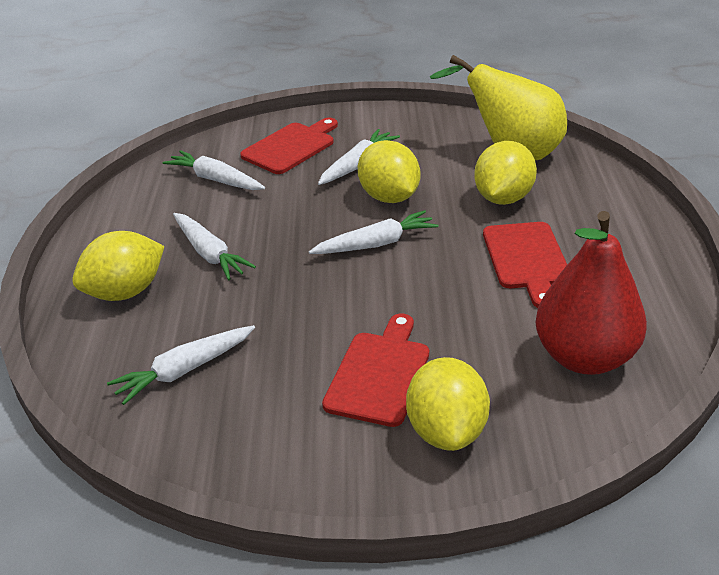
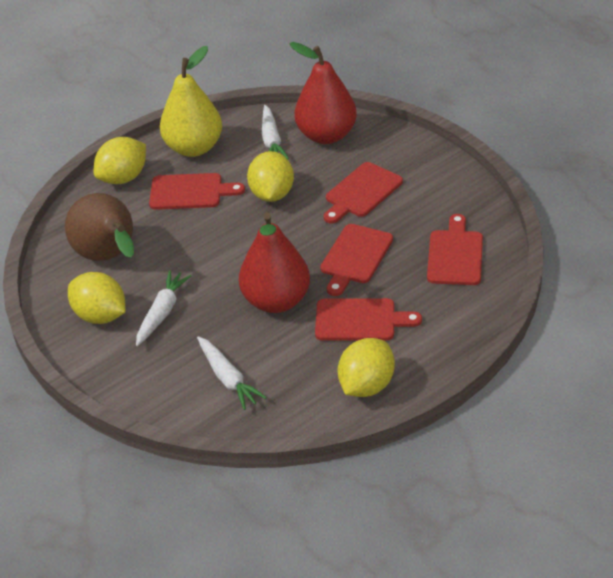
brown pear: none = 0 -> [65,193,134,261] = 1
red cutting board: [240,118,338,174] [322,313,429,427] [483,222,567,308] = 3 -> [149,173,245,210] [315,298,422,341] [320,224,393,296] [324,162,403,224] [427,214,483,285] = 5
red pear: [535,211,647,375] = 1 -> [239,213,310,313] [289,42,357,144] = 2
white carrot: [107,325,255,405] [163,150,265,190] [173,213,256,280] [309,210,439,254] [318,129,400,185] = 5 -> [136,271,191,346] [197,336,267,410] [262,105,289,159] = 3

